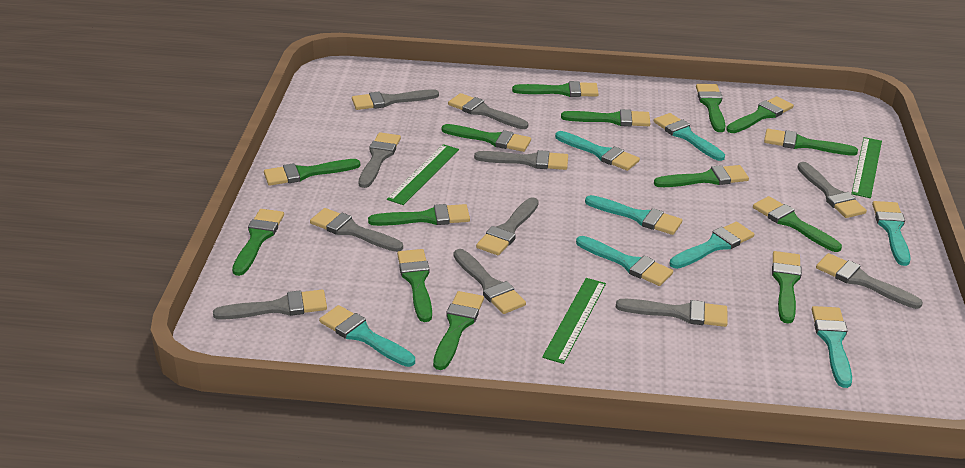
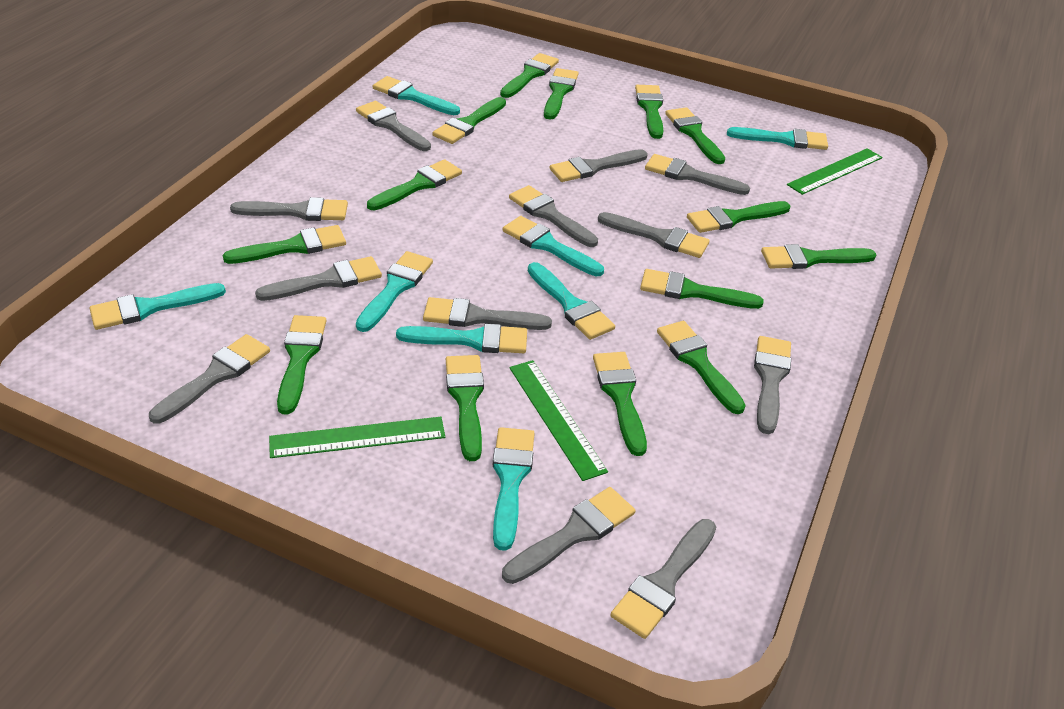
grey brush: [213,290,327,320] [310,208,403,252] [352,89,439,110] [359,132,401,188] [448,93,528,129] [454,249,526,314] [474,150,568,170] [476,197,539,256] [616,299,728,327] [797,162,867,218] [816,253,923,309] = 11 -> [149,334,270,424] [230,197,348,221] [255,256,382,301] [356,101,431,151] [423,297,552,330] [502,487,635,584] [509,185,598,247] [550,149,648,182] [598,212,710,258] [611,519,716,639] [645,154,750,195] [754,336,791,434] = 12

